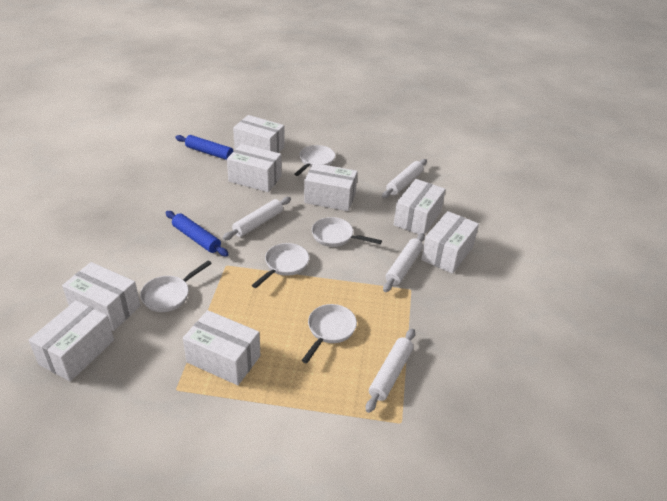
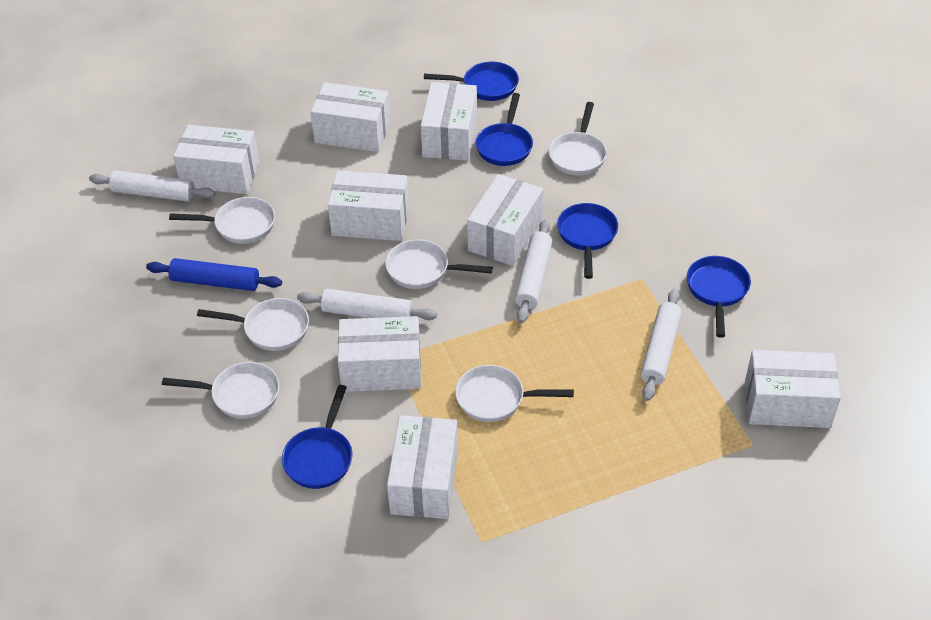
blue pan: none = 0 -> [282,385,352,489] [424,61,519,101] [475,93,533,166] [557,203,618,279] [687,256,751,338] = 5
blue rolling pin: [165,211,229,257] [175,135,233,160] = 2 -> [146,258,282,291] = 1
white pan: [140,260,212,312] [252,243,309,288] [294,145,335,176] [302,304,357,363] [312,217,382,247] = 5 -> [162,362,280,419] [169,197,275,244] [197,298,309,351] [385,239,493,289] [455,365,574,422] [549,102,607,176] = 6

